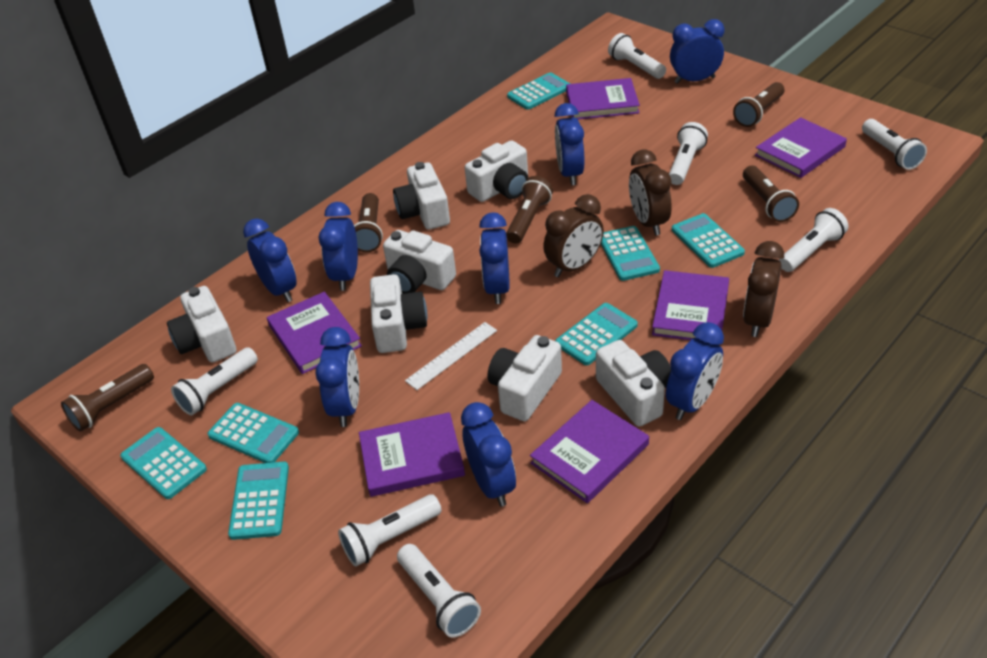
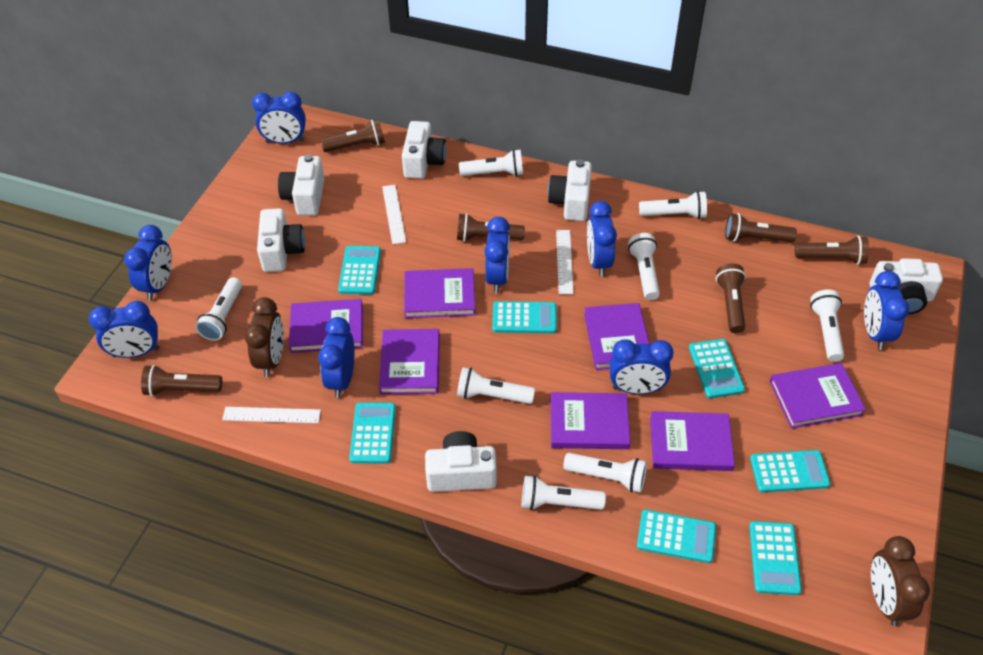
brown clock: [543,194,604,277] [629,149,672,236] [743,241,784,337] = 3 -> [244,297,284,377] [871,536,930,626] = 2
brown flashlight: [61,364,154,432] [354,193,383,252] [506,176,553,244] [733,82,785,127] [743,165,799,222] = 5 -> [141,365,222,397] [321,119,385,152] [457,213,525,242] [716,263,746,333] [725,213,797,242] [795,236,869,265] = 6
purple book: [267,292,362,374] [359,412,465,497] [530,400,649,503] [566,78,640,120] [652,270,729,340] [755,117,847,178] = 6 -> [289,299,363,353] [379,329,440,395] [404,268,475,318] [551,392,630,449] [584,303,649,370] [650,411,735,471] [770,363,866,429] = 7
white camera: [167,286,236,363] [370,274,427,353] [383,230,456,294] [393,162,450,230] [465,140,528,202] [487,335,562,421] [596,340,671,426] = 7 -> [257,208,305,272] [278,155,324,215] [402,121,446,179] [425,431,497,492] [548,160,592,221] [870,258,943,314] = 6
white flashlight: [171,347,258,415] [338,494,442,567] [397,544,481,637] [608,33,666,79] [669,122,708,185] [779,208,848,272] [862,119,927,170] = 7 -> [195,277,242,341] [457,367,535,404] [459,149,523,176] [522,475,606,510] [563,453,647,493] [628,233,660,300] [639,191,707,219] [810,289,844,362] = 8
white ruler: [405,322,497,390] = 1 -> [222,407,321,423] [382,185,406,244] [556,230,574,294] = 3

